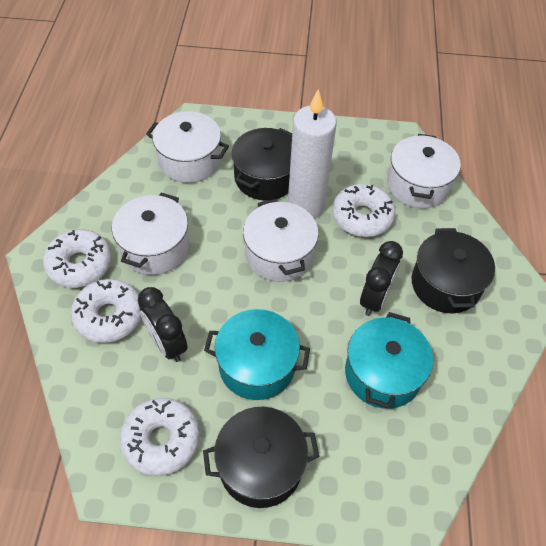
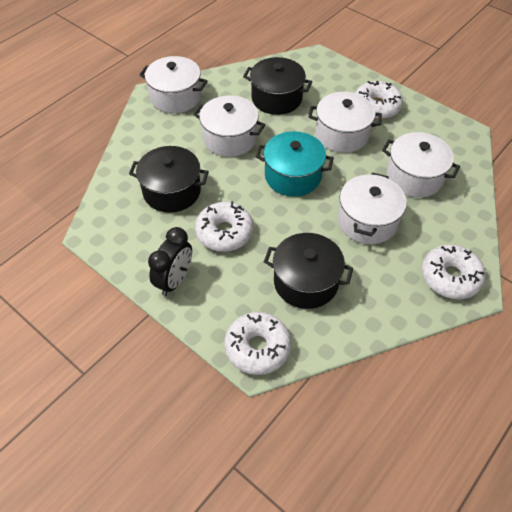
black clock: [138,287,188,362] [360,241,403,316] = 2 -> [148,227,192,296] = 1
turquoise pot: [204,309,310,400] [345,312,433,409] = 2 -> [256,131,334,197] = 1
white candle: [288,89,337,219] = 1 -> none = 0
white pot: [112,193,189,275] [146,111,229,183] [243,199,319,282] [387,134,461,208] = 4 -> [139,56,207,113] [193,95,266,157] [309,92,382,153] [338,172,407,244] [382,132,460,198] = 5

